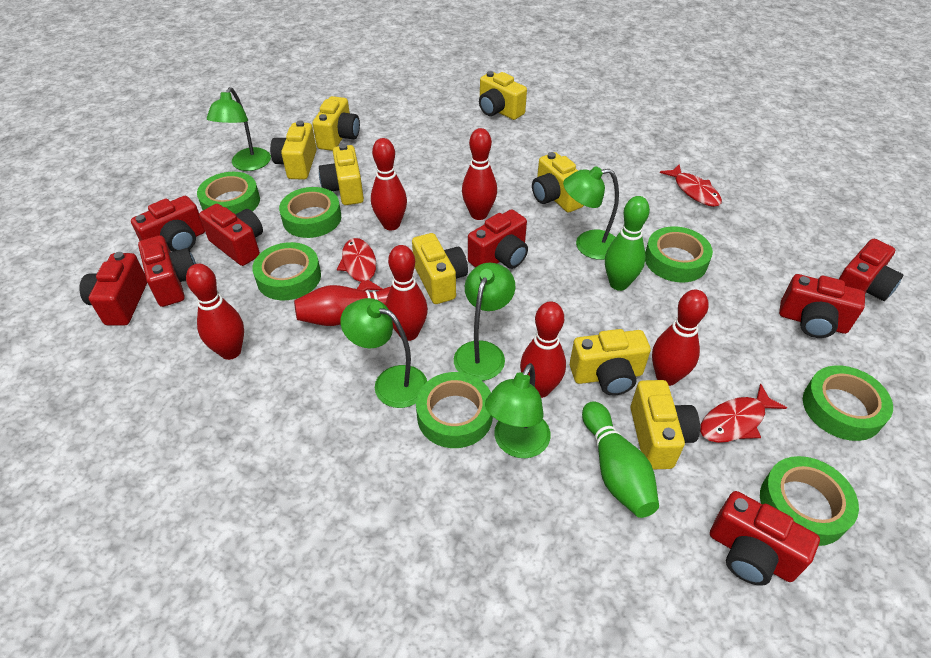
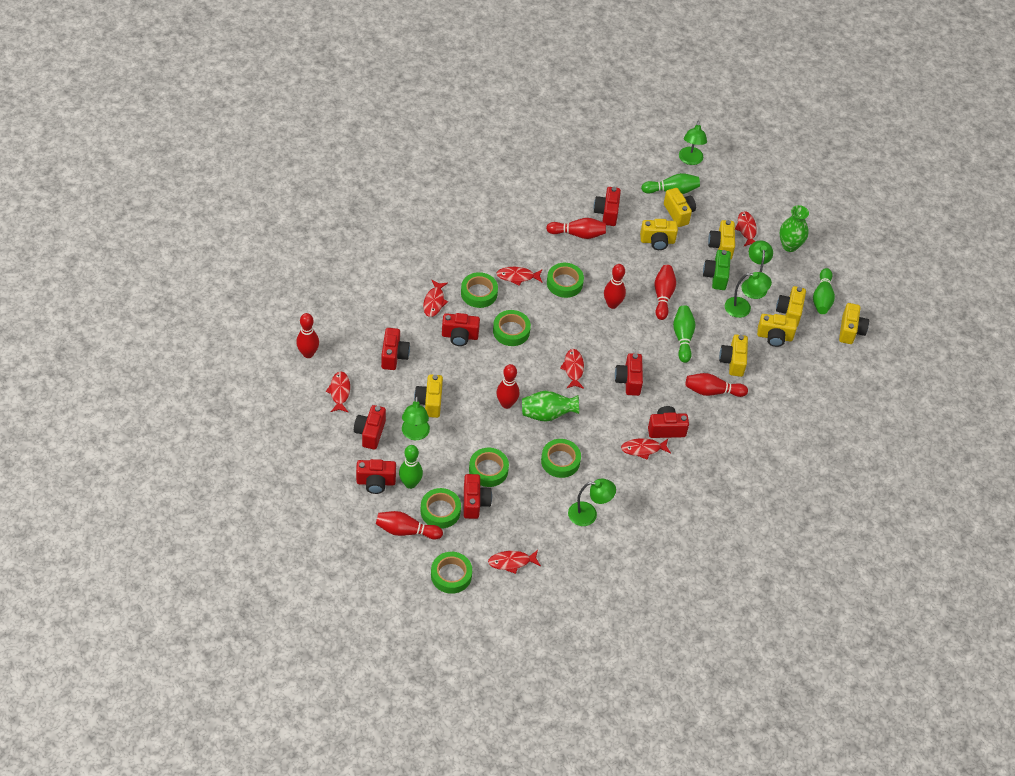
green bowling pin: [582,401,659,518] [605,196,650,291] = 2 -> [399,445,423,489] [641,173,700,194] [673,305,695,363] [813,268,835,314] = 4
green camera: none = 0 -> [703,250,731,290] = 1
green vase: none = 0 -> [522,391,579,422] [780,205,809,252] = 2
red fish: [337,238,382,291] [660,165,722,207] [700,384,787,443] = 3 -> [326,371,350,412] [423,279,448,317] [488,550,541,574] [496,267,543,286] [560,349,584,389] [621,438,671,460] [735,211,757,246] = 7

